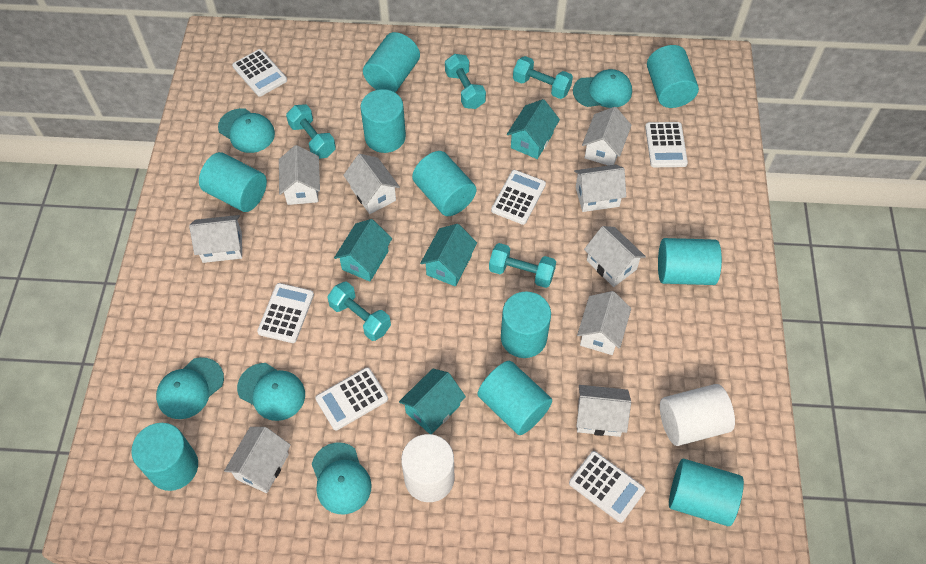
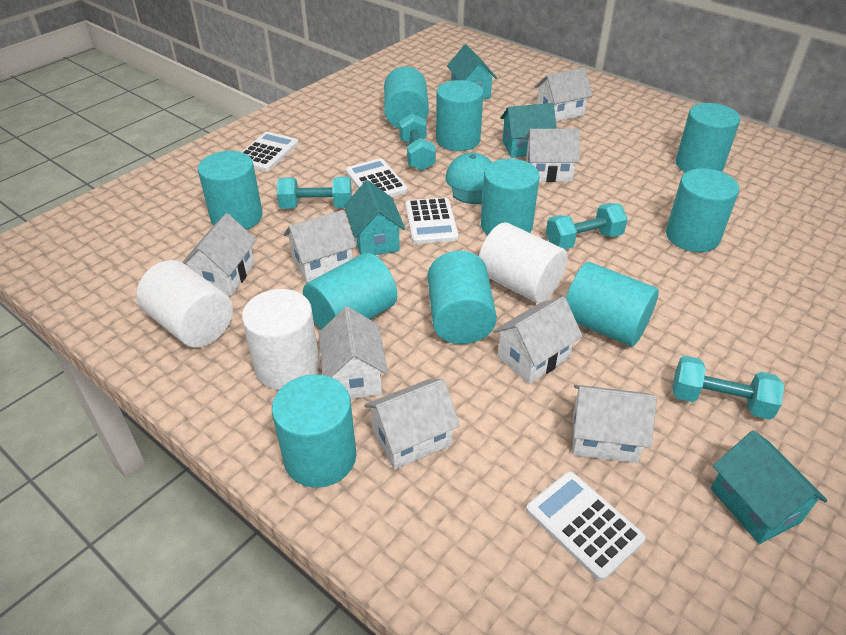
turquoise cap: [156,357,224,419] [218,108,275,153] [237,363,305,421] [312,443,372,514] [573,69,632,108] = 5 -> [446,153,492,204] = 1
turquoise dumbbell: [286,104,336,159] [327,281,391,341] [445,54,486,109] [489,243,556,288] [513,56,573,99] = 5 -> [277,177,352,209] [399,114,436,171] [546,203,628,249] [672,356,784,420] = 4
white calculator: [232,49,287,97] [257,283,314,343] [315,367,388,430] [491,170,546,225] [569,451,645,523] [645,122,688,167] = 6 -> [242,132,298,172] [346,158,408,197] [405,197,459,244] [526,471,646,581] = 4
white cylinder: [401,434,455,502] [660,384,735,446] = 2 -> [136,260,233,347] [242,289,320,390] [479,222,568,303] = 3
white house: [189,215,242,263] [224,427,291,493] [279,145,320,205] [343,154,400,214] [574,165,626,212] [576,385,631,437] [577,291,631,355] [582,107,632,166] [584,226,646,287] = 9 -> [182,213,256,295] [284,210,357,282] [318,307,388,399] [364,379,460,469] [493,296,583,384] [525,129,580,182] [535,67,593,121] [572,385,657,463] = 8

